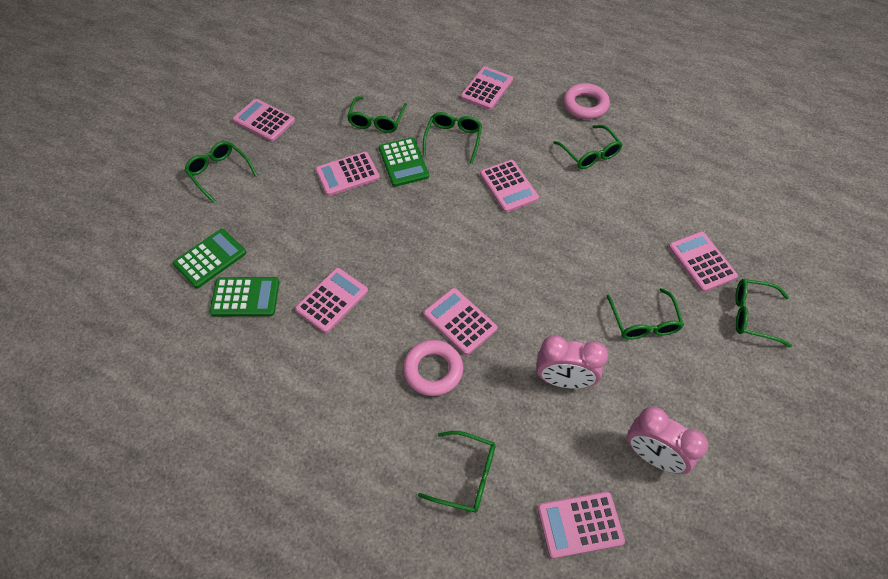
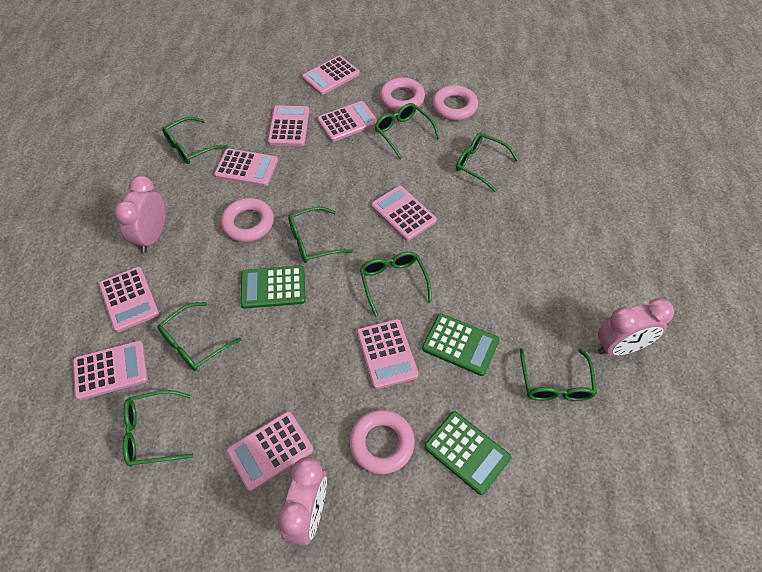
green glasses: [184,141,257,203] [347,97,407,133] [418,431,495,513] [423,112,482,164] [553,125,623,169] [607,288,684,340] [735,279,792,347] = 7 -> [123,390,193,466] [158,302,241,371] [162,117,228,164] [288,207,353,263] [360,251,432,317] [375,103,440,160] [456,132,519,192] [520,348,597,401] = 8
pink calculator: [233,99,295,142] [295,268,368,333] [315,152,380,196] [424,288,497,355] [461,66,513,110] [480,160,539,213] [538,492,625,559] [669,232,738,292] = 8 -> [73,340,148,400] [99,267,159,332] [214,149,278,186] [226,411,313,491] [268,105,310,146] [302,56,360,95] [317,101,378,142] [357,319,419,389] [371,186,437,241] = 9
pink clock: [536,335,608,389] [627,406,708,474] = 2 -> [114,176,165,253] [278,457,327,546] [598,298,674,356] = 3
pink ring: [403,340,463,396] [563,83,610,119] = 2 -> [221,198,274,242] [349,410,415,474] [380,77,425,112] [432,85,478,121] = 4

